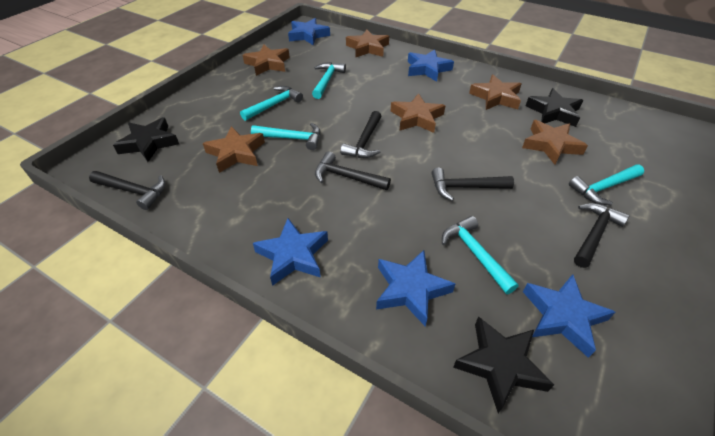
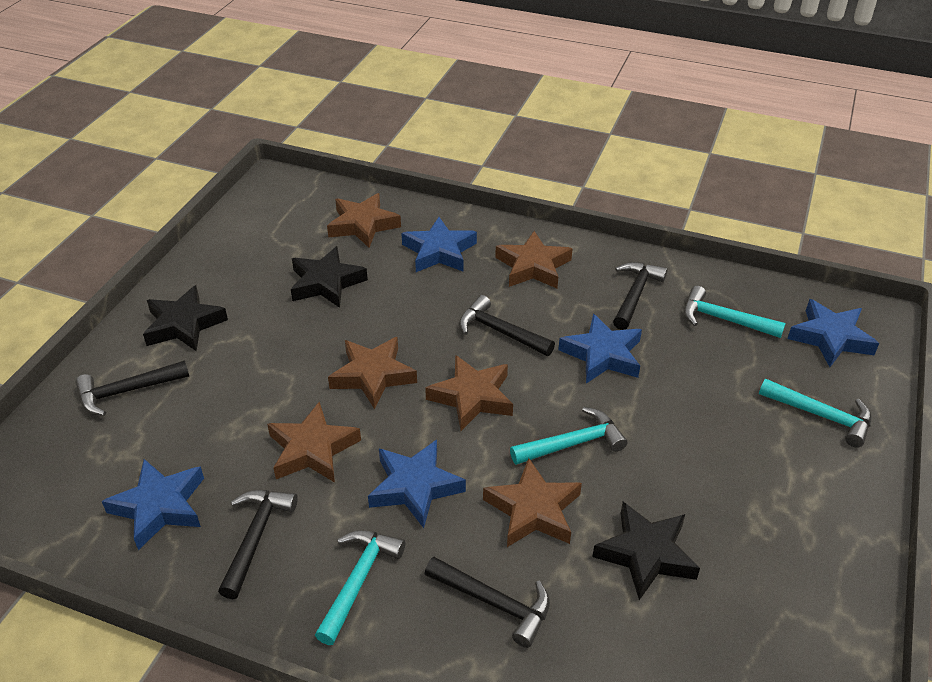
turquoise hammer: [240,86,303,121] [251,123,320,150] [312,62,346,99] [442,216,519,294] [569,165,644,205] = 5 -> [315,530,405,645] [510,407,627,465] [684,286,786,338] [759,378,872,447] = 4

